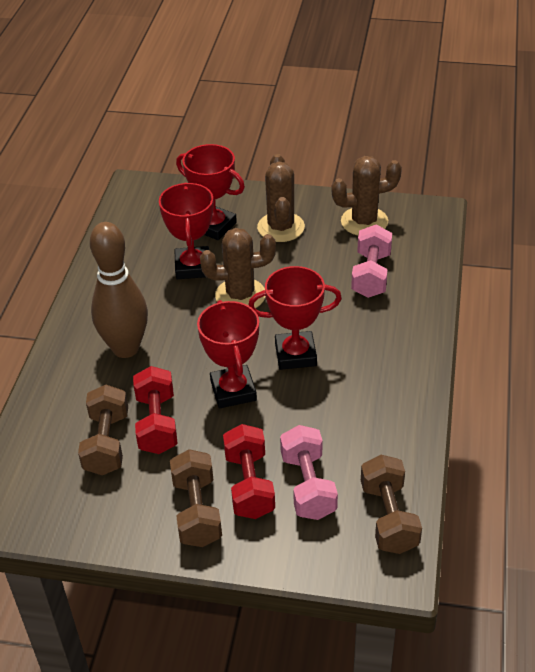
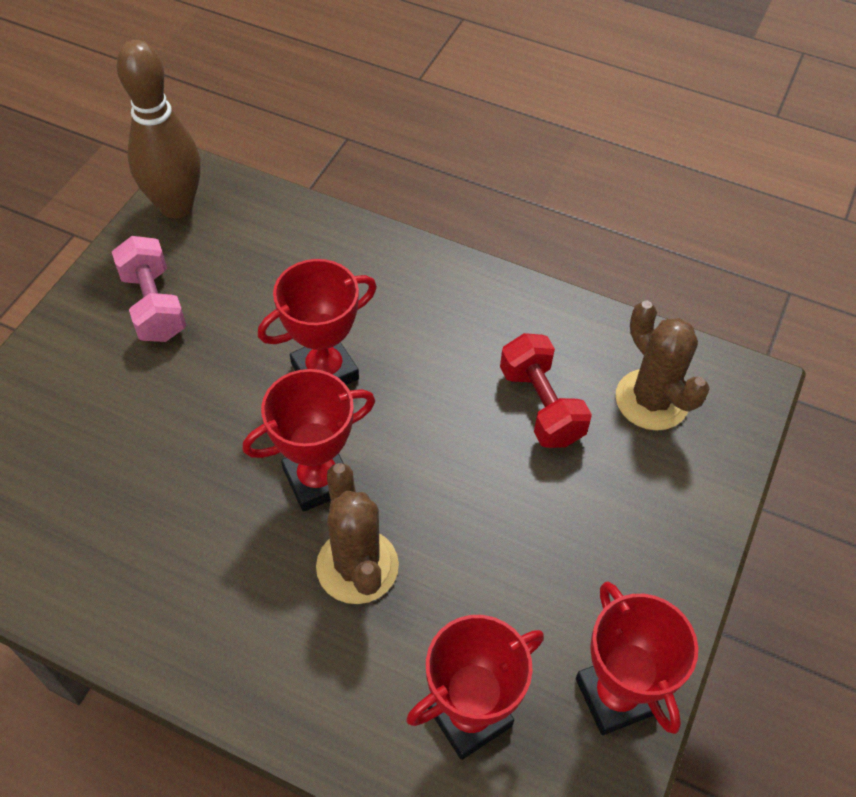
brown cactus: [200,228,276,308] [257,154,305,242] [331,156,402,235] = 3 -> [316,463,399,604] [616,300,710,431] = 2
brown dumbbell: [78,385,128,475] [170,449,222,547] [361,455,422,554] = 3 -> none = 0
pink dumbbell: [280,425,338,520] [351,225,392,298] = 2 -> [112,236,186,342] = 1
red dumbbell: [133,366,178,454] [223,424,275,519] = 2 -> [500,333,592,448] = 1

